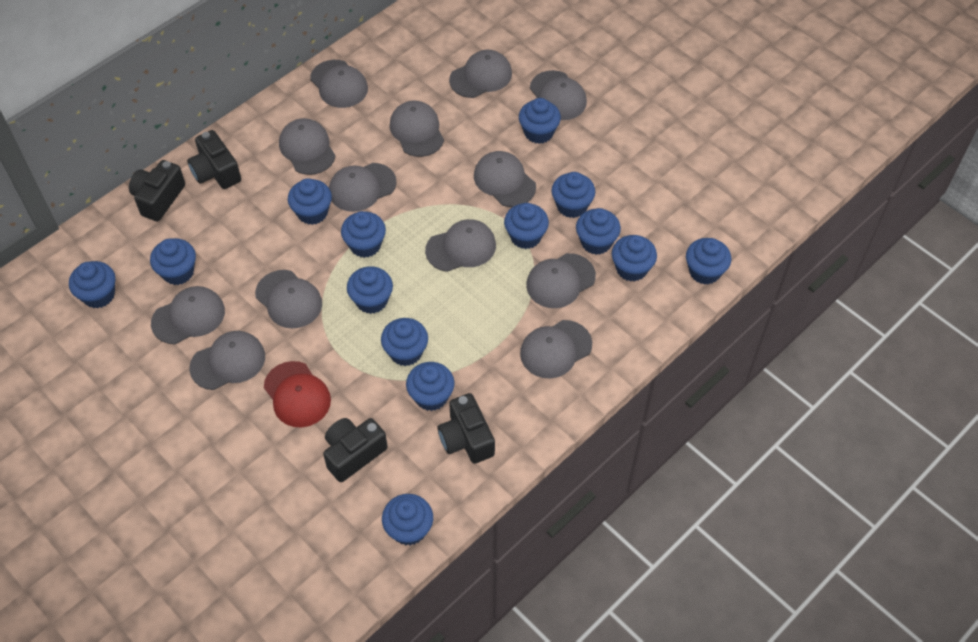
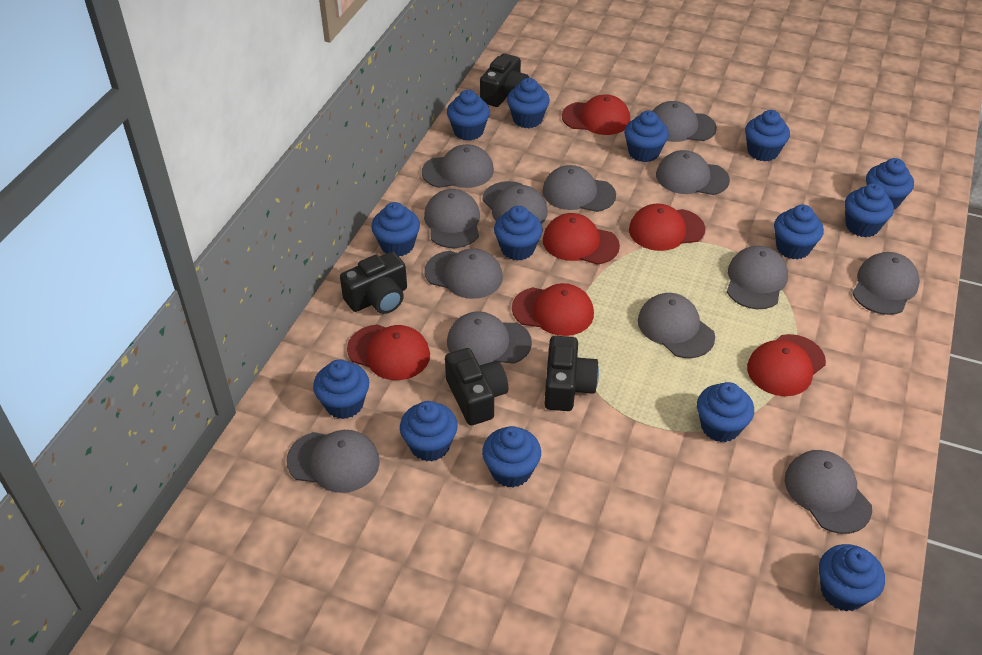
red cap: [264,361,331,427] = 1 -> [347,324,430,380] [512,283,594,336] [543,213,620,265] [562,94,630,135] [629,203,705,251] [747,334,826,396] = 6

